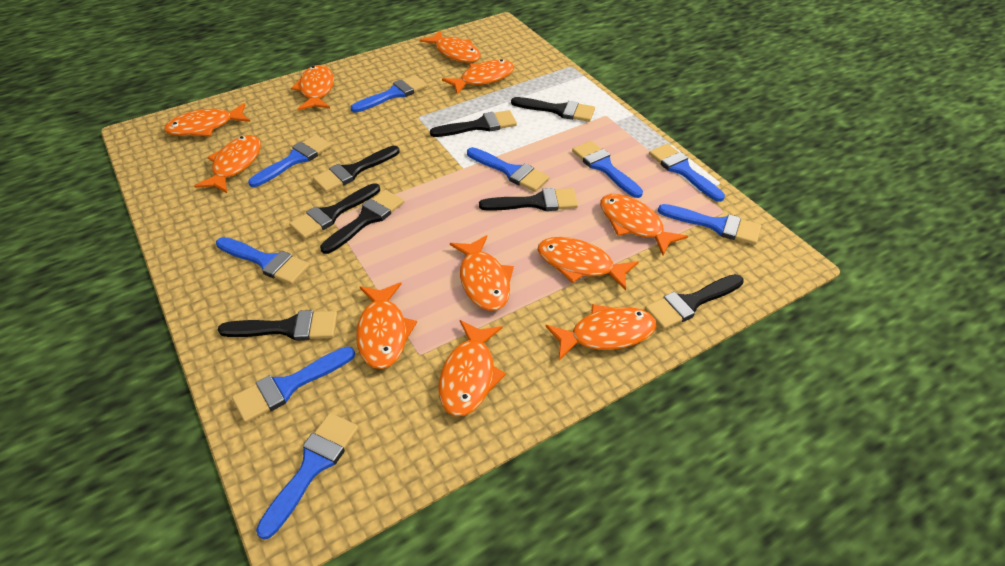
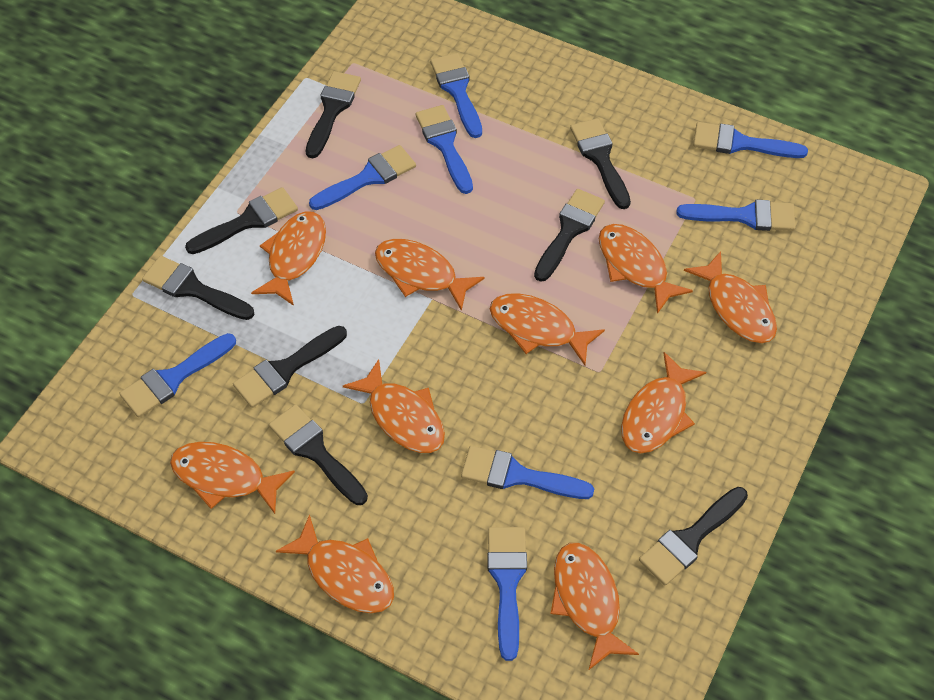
blue brush: [216,237,310,285] [232,346,355,423] [248,135,332,187] [256,413,359,539] [350,75,427,113] [467,147,550,192] [572,141,643,198] [649,144,725,202] [658,204,761,245] = 9 -> [119,333,236,418] [309,145,416,210] [416,105,473,194] [430,53,482,138] [461,446,594,499] [487,527,527,661] [677,199,795,231] [693,122,808,158] = 8
orange fish: [164,103,250,136] [194,135,261,193] [291,65,334,111] [356,282,417,369] [419,31,481,63] [438,320,506,416] [442,59,514,94] [450,235,514,311] [537,237,638,291] [545,304,657,360] [600,194,688,255] = 11 -> [170,442,295,514] [251,211,326,306] [276,514,394,613] [343,359,445,453] [375,239,485,311] [490,293,605,365] [550,543,639,670] [599,224,693,314] [621,352,706,453] [684,251,777,343] = 10

